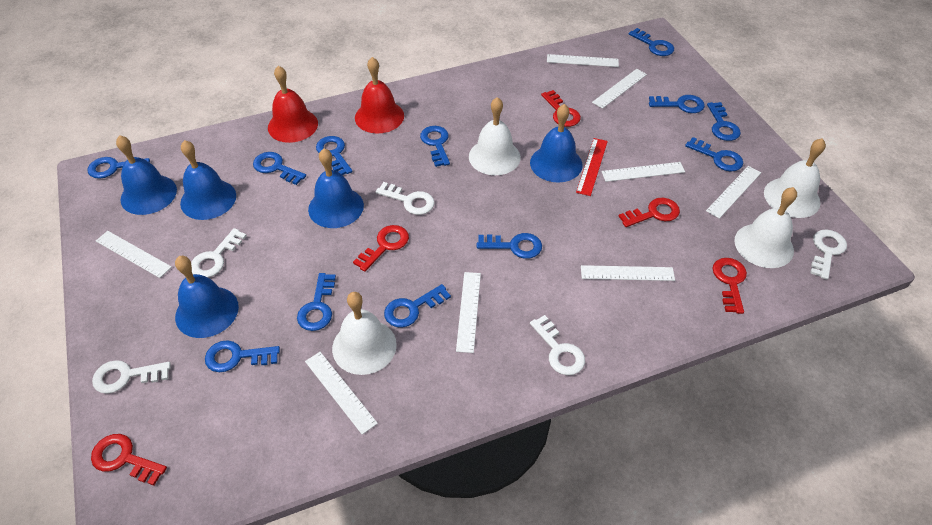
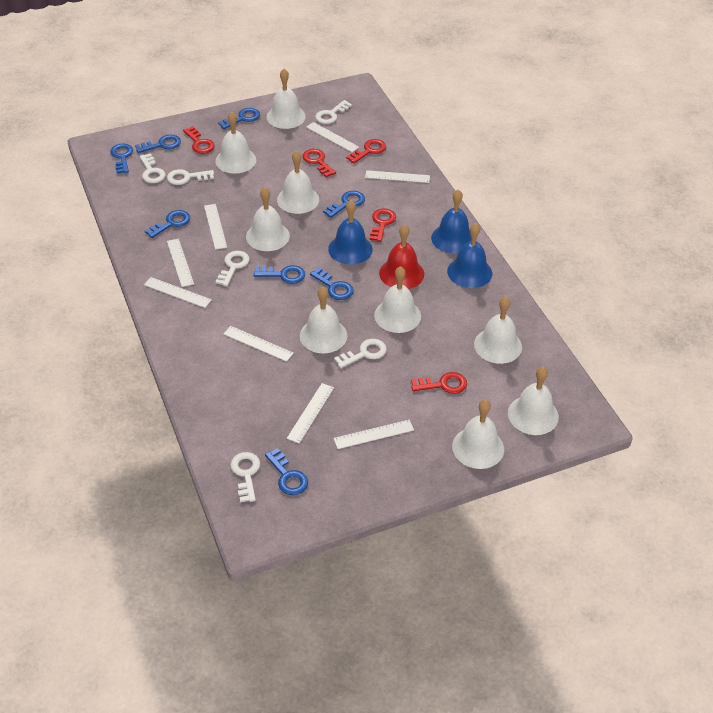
blue bell: [116,135,177,215] [175,256,239,338] [180,140,236,220] [308,148,364,228] [530,104,582,183] = 5 -> [328,200,373,265] [431,189,471,254] [447,223,492,288] = 3
blue key: [87,157,150,179] [205,340,280,372] [253,152,306,185] [297,273,336,331] [316,136,353,175] [384,284,451,328] [420,126,450,167] [477,233,542,259] [629,28,674,56] [649,95,705,113] [685,137,743,172] [707,102,741,141] = 12 -> [110,144,133,173] [135,135,181,153] [145,210,190,238] [218,108,260,129] [254,265,305,284] [265,448,308,495] [310,267,354,300] [323,191,365,218] = 8
red bell: [268,66,318,143] [355,57,404,134] = 2 -> [379,224,424,289] = 1
red ruler: [576,138,608,196] = 1 -> none = 0
white bell: [332,292,397,375] [469,97,521,175] [734,187,797,268] [764,138,826,218] = 4 -> [215,112,256,174] [246,187,290,251] [267,69,306,129] [277,150,319,214] [300,286,347,354] [374,266,421,333] [452,400,504,469] [474,297,522,364] [508,367,559,435] = 9
white key: [92,360,171,394] [191,228,247,278] [376,182,435,215] [530,315,585,375] [810,229,847,280] = 5 -> [140,153,166,183] [167,169,214,185] [216,251,250,286] [230,452,260,502] [315,100,352,124] [334,339,387,368] = 6

